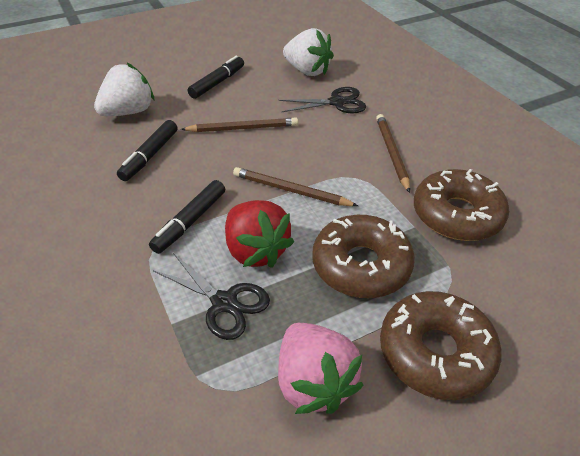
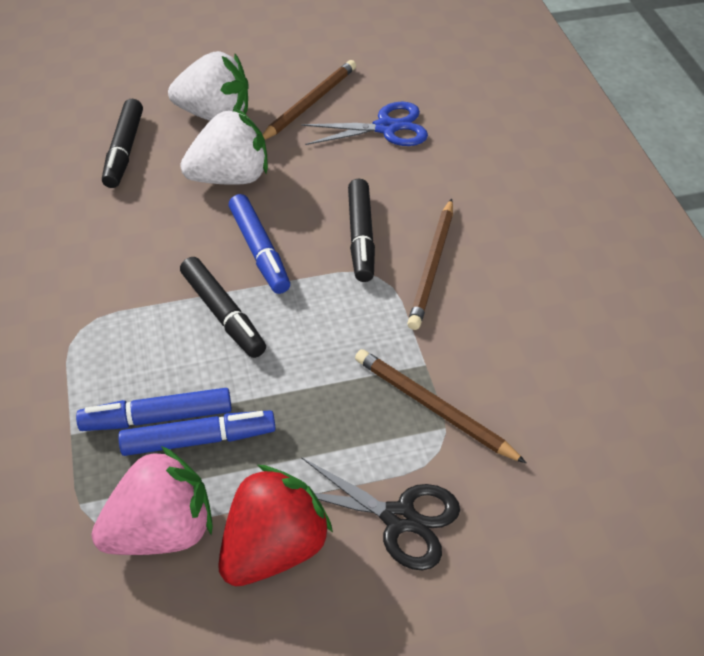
black scissors: [153,253,270,340] [279,87,366,113] = 2 -> [301,457,460,570] = 1
blue marker: none = 0 -> [76,388,232,431] [118,410,276,456] [228,194,290,294] = 3
blue scissors: none = 0 -> [301,102,428,146] = 1
brown donut: [313,215,415,298] [380,291,501,400] [414,169,509,241] = 3 -> none = 0

